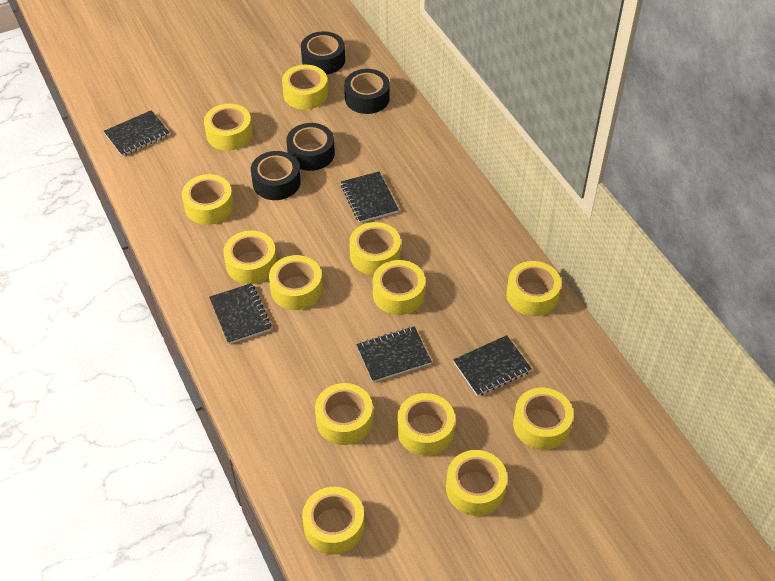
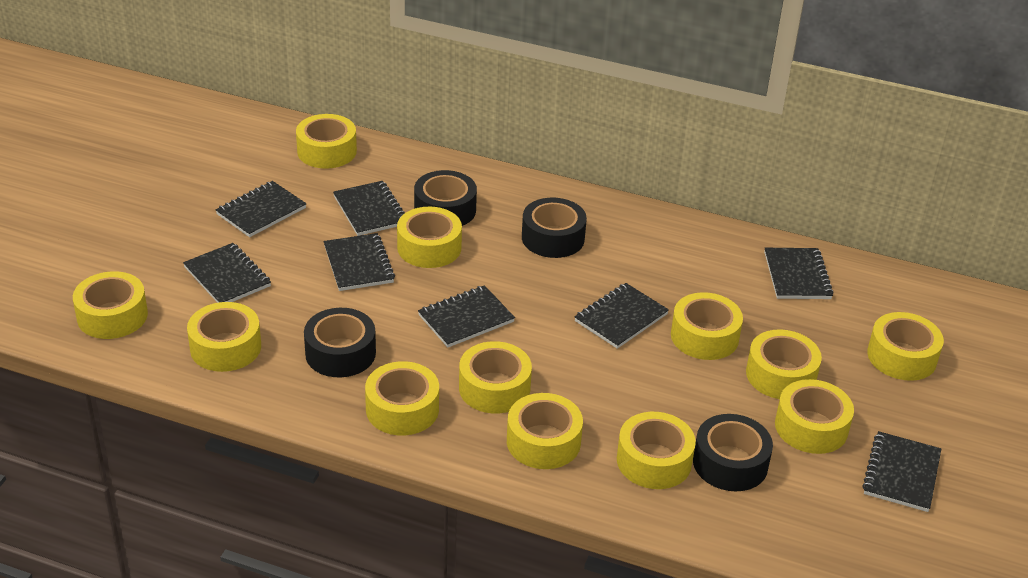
black notebook: [104,110,170,156] [209,283,272,344] [341,172,399,223] [356,326,432,382] [453,335,532,396] = 5 -> [183,243,271,303] [216,181,306,237] [324,233,395,291] [333,181,405,236] [418,285,515,348] [574,283,669,349] [764,248,834,299] [862,431,941,512] = 8
yellow tape: [182,174,234,225] [204,104,253,151] [223,231,277,284] [269,255,322,310] [282,65,328,110] [302,487,364,555] [315,383,373,445] [349,222,401,275] [373,260,425,315] [397,393,455,456] [446,450,507,516] [506,261,561,316] [513,388,573,450] = 13 -> [73,271,148,339] [187,302,261,372] [296,114,357,169] [365,361,439,435] [397,207,462,268] [459,341,532,413] [507,393,583,469] [617,412,696,489] [671,292,743,360] [746,329,822,399] [775,379,854,454] [867,312,944,381] = 12

